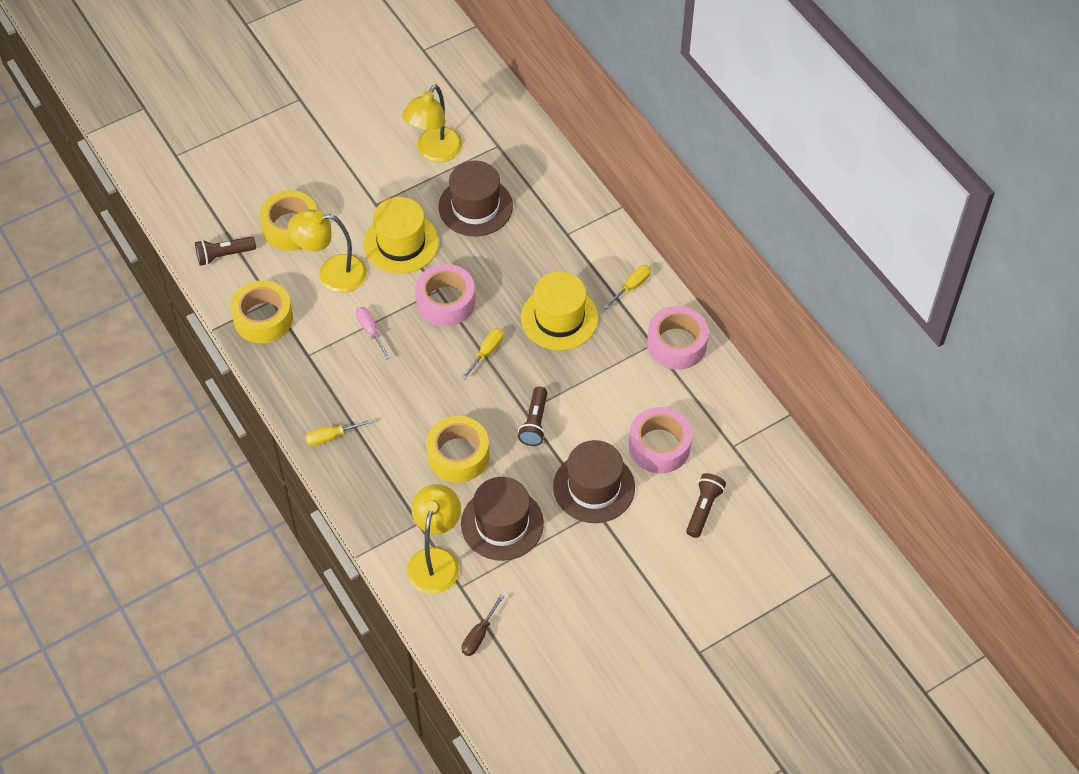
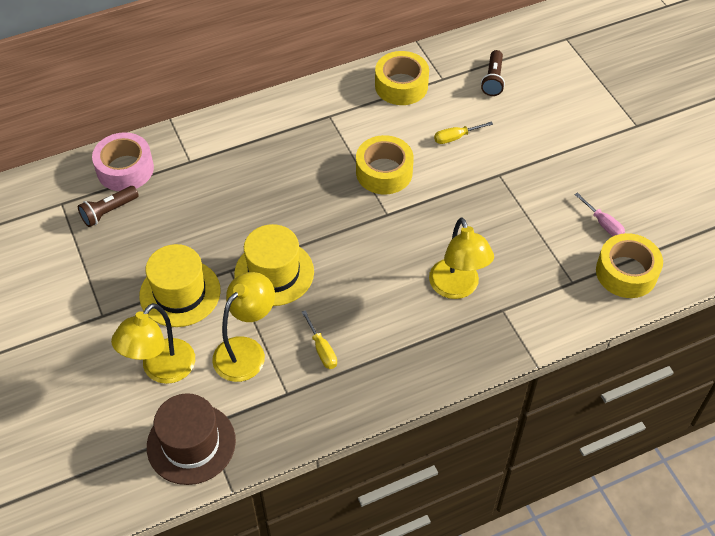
brown flashlight: [195,236,256,266] [518,386,548,446] [686,473,726,538] = 3 -> [78,186,139,227] [481,50,505,96] = 2
brown hat: [438,161,513,236] [461,477,544,561] [553,440,635,523] = 3 -> [147,393,236,485] = 1
brown screwdriver: [461,594,505,656] = 1 -> none = 0
pink tape: [415,264,475,326] [629,407,692,474] [647,306,709,370] = 3 -> [92,132,154,191] = 1
yellow screwdriver: [305,419,373,446] [462,328,504,379] [603,265,651,309] = 3 -> [302,310,337,369] [434,121,493,144] = 2

